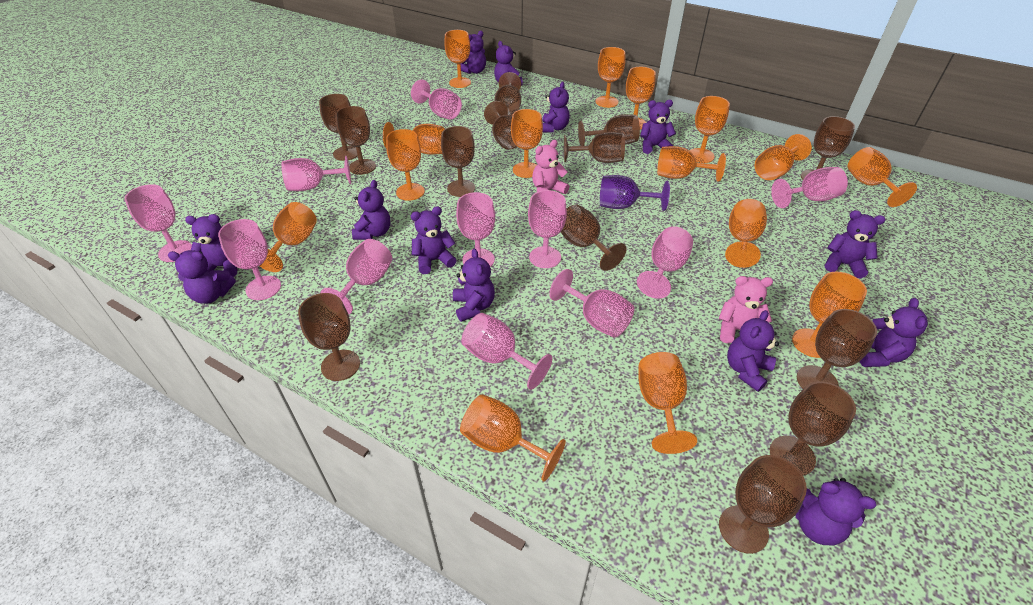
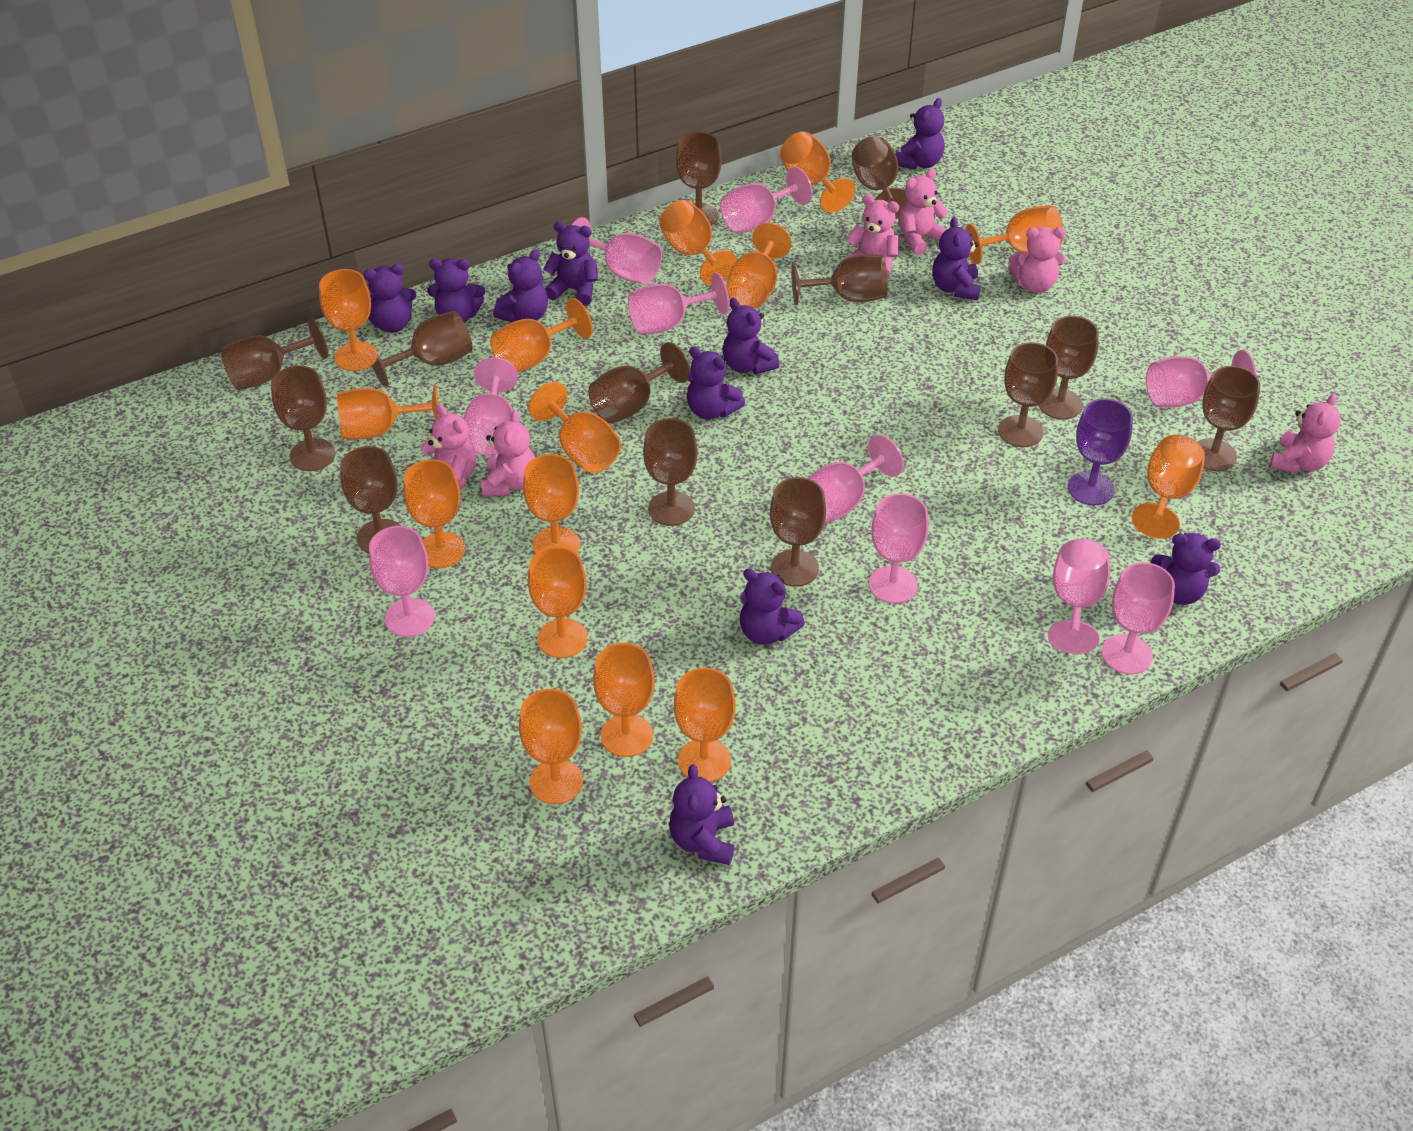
pink goblet: [125,184,192,262] [218,219,281,300] [281,156,351,191] [321,239,392,314] [411,79,462,120] [456,192,495,267] [461,313,553,390] [528,190,567,268] [549,269,635,338] [637,226,693,299] [771,167,848,208] = 11 -> [369,526,435,637] [464,357,518,455] [572,217,662,284] [628,273,729,335] [720,167,813,234] [808,435,904,524] [869,493,929,603] [1048,539,1110,654] [1102,562,1175,674] [1146,350,1256,407] = 10
pink teddy bear: [532,140,569,194] [719,276,773,343] = 2 -> [421,404,477,490] [481,410,535,497] [846,194,899,278] [898,169,949,255] [1009,227,1066,293] [1270,393,1341,473] = 6
purple teddy bear: [168,250,236,304] [185,214,237,277] [352,180,390,240] [411,206,457,274] [453,249,495,322] [461,31,486,74] [494,41,523,86] [542,82,570,133] [640,100,676,154] [727,310,779,392] [795,478,876,545] [825,210,885,278] [860,298,928,367] = 13 -> [363,264,416,333] [427,258,485,323] [493,249,548,322] [543,221,598,306] [669,764,734,865] [687,346,745,420] [723,298,780,374] [740,568,805,645] [895,98,945,170] [932,217,981,300] [1151,533,1221,605] = 11

